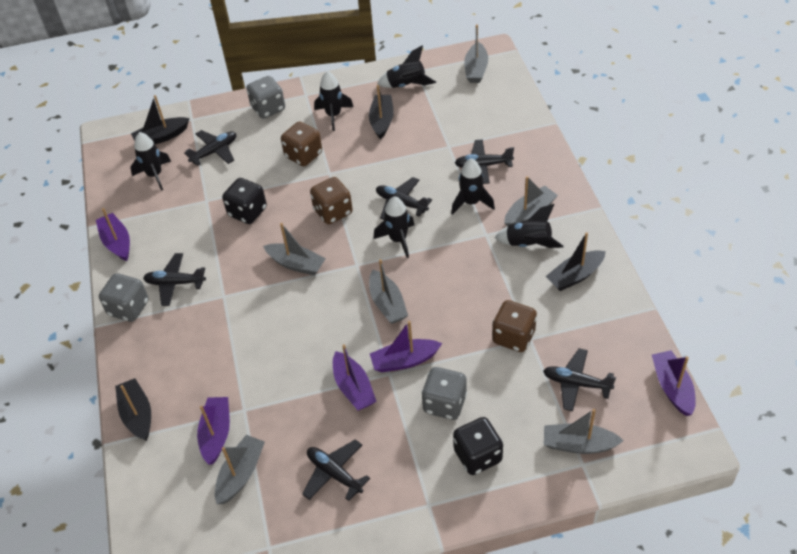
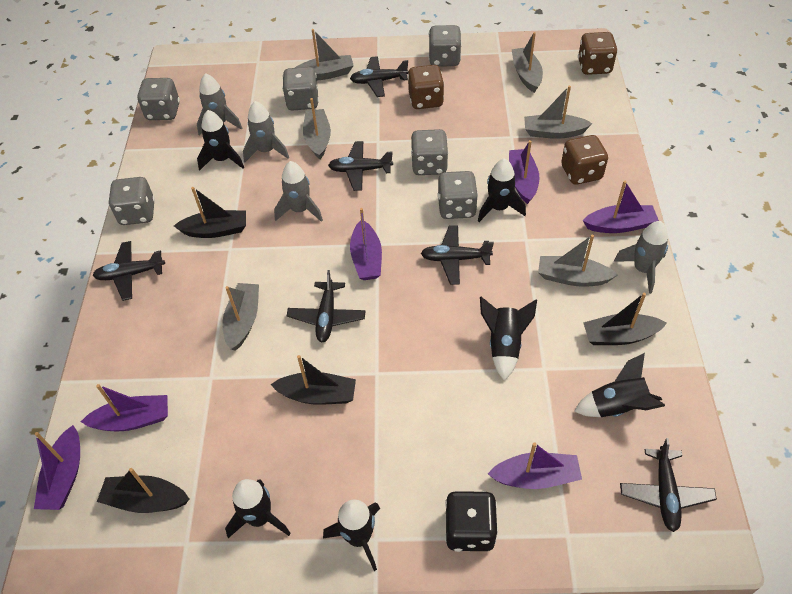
black dice: [222,178,267,224] [453,417,503,475] = 2 -> [445,491,498,552] = 1
grey dice: [99,273,148,322] [246,76,285,119] [421,367,467,420] = 3 -> [108,177,155,225] [137,78,180,120] [282,67,319,111] [411,129,448,175] [429,25,462,66] [437,171,478,219] = 6
grey rocket: none = 0 -> [197,73,242,136] [243,101,289,162] [274,161,323,222] [614,221,668,294] = 4
purple boat: [96,208,130,261] [197,397,230,465] [333,344,377,410] [370,321,442,372] [652,350,696,416] = 5 -> [34,425,80,510] [81,384,168,431] [350,208,382,280] [488,442,582,489] [509,140,540,204] [583,181,659,233] = 6

